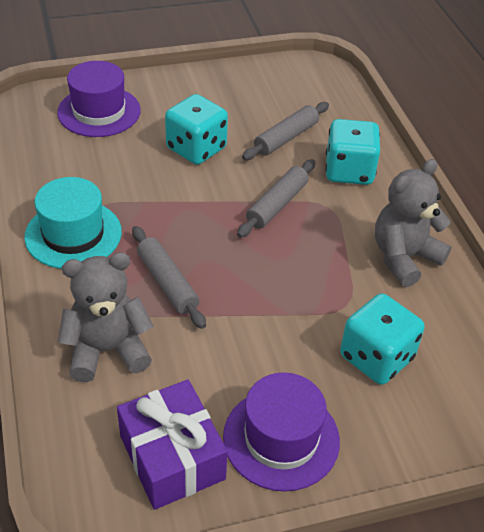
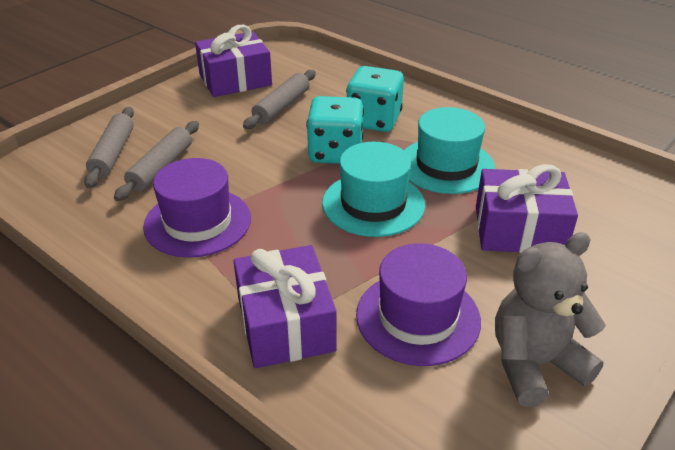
grey teddy bear: [58,252,153,382] [375,159,452,287] = 2 -> [495,232,606,407] = 1
purple gift: [117,380,228,510] = 1 -> [195,25,272,97] [234,245,337,368] [476,164,578,253] = 3
turquoise dice: [165,94,228,165] [325,119,380,185] [340,293,425,385] = 3 -> [306,96,364,164] [346,66,404,132] = 2
turquoise hat: [24,177,122,269] = 1 -> [322,142,425,237] [404,107,495,194] = 2

